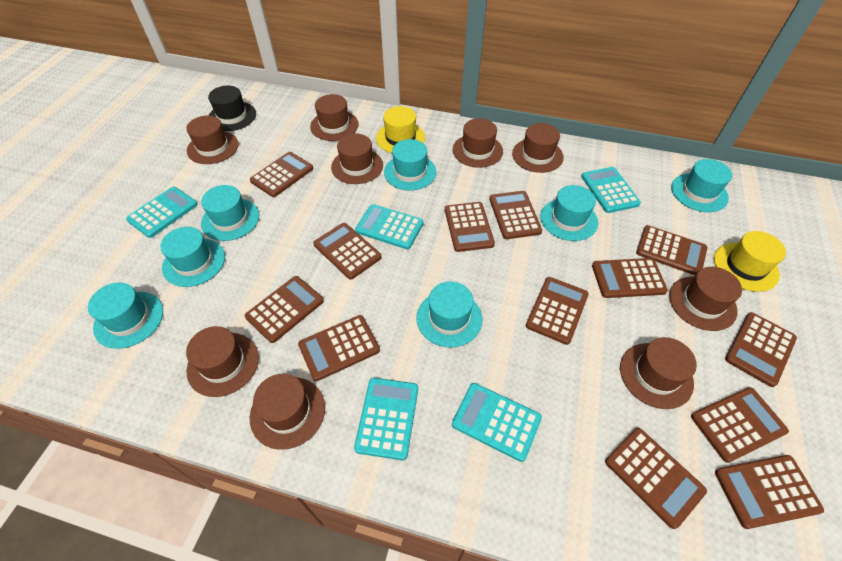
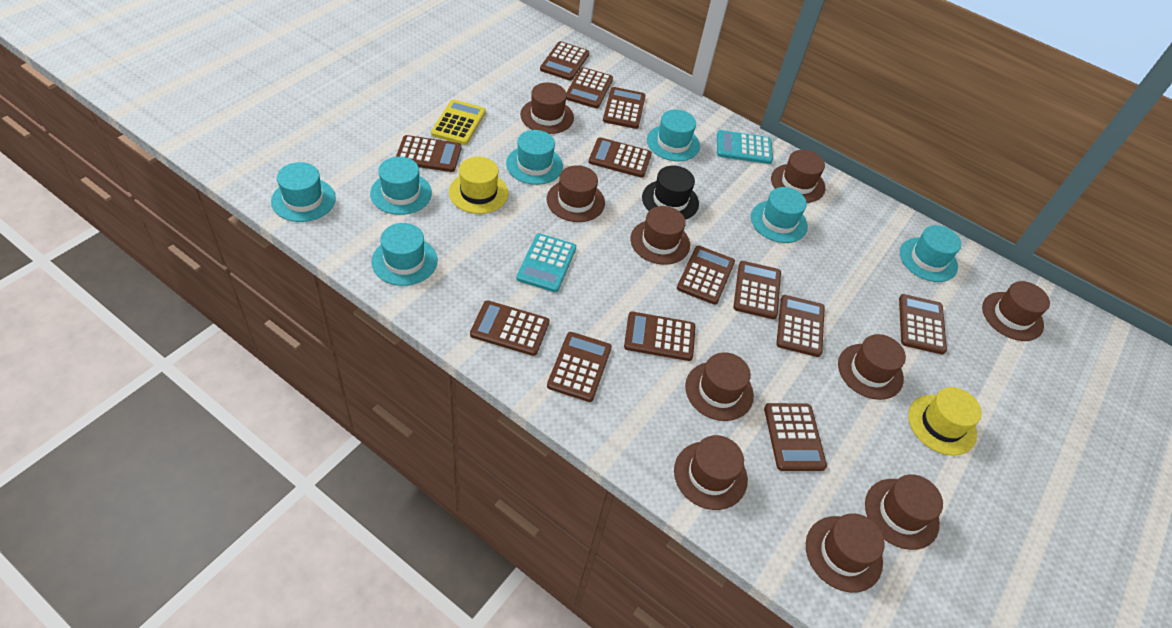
brown hat: [186,115,238,164] [186,326,259,397] [250,374,325,450] [310,94,359,141] [331,134,383,184] [453,118,503,168] [512,123,564,173] [620,337,697,409] [669,267,742,331] = 9 -> [520,82,574,134] [547,165,605,222] [630,206,690,265] [674,435,748,510] [685,352,754,421] [771,150,825,203] [806,513,885,593] [838,334,906,400] [865,474,943,550] [982,281,1050,341] = 10
turquoise calculator: [126,187,198,238] [354,378,418,460] [355,204,424,249] [452,383,542,462] [581,167,641,213] = 5 -> [516,234,576,292] [717,130,773,164] = 2
yellow calculator: none = 0 -> [431,99,486,145] = 1

